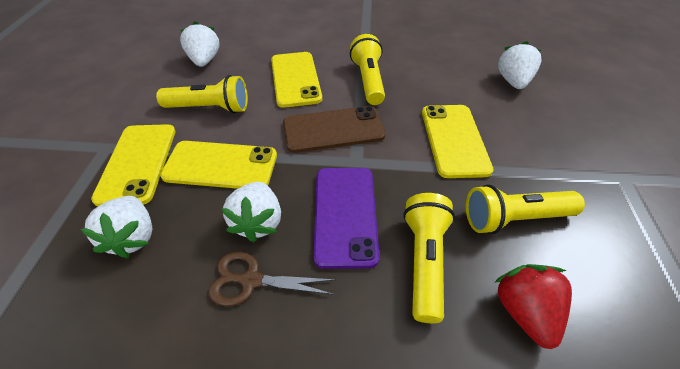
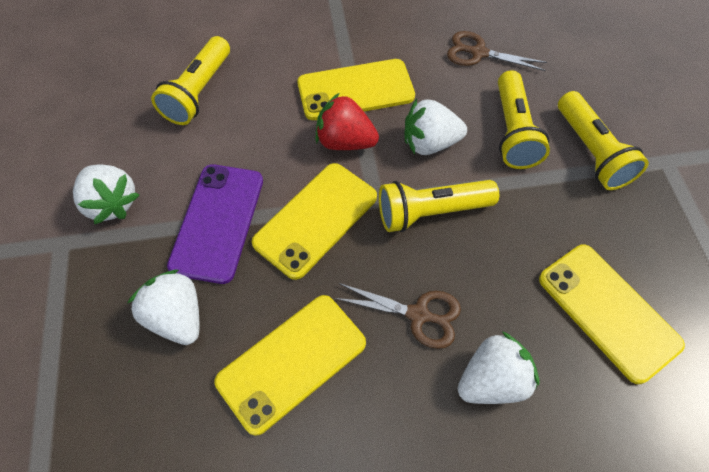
brown phone: [283,106,386,153] = 1 -> none = 0
brown scissors: [209,252,336,306] = 1 -> [334,283,461,349] [447,31,547,71] = 2

